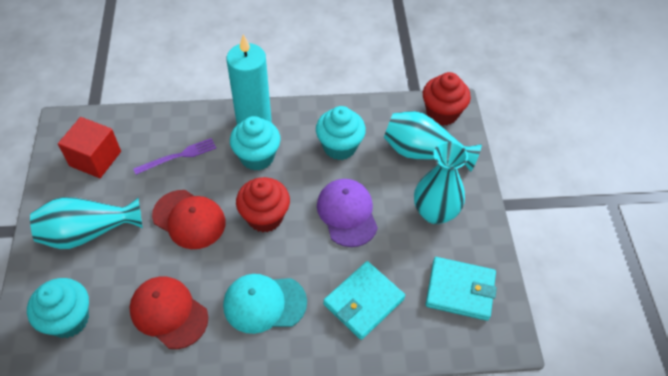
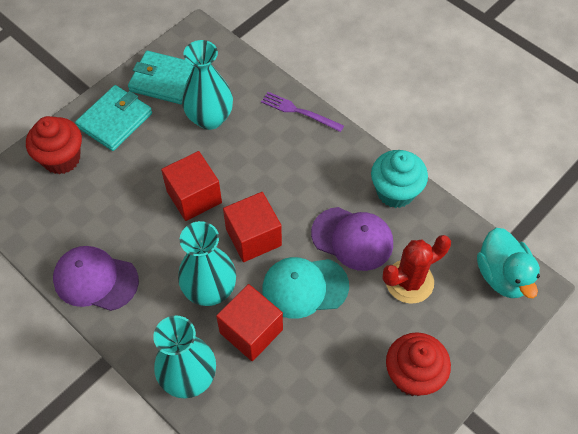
purple cap: [317,179,378,247] = 1 -> [53,246,139,311] [311,207,393,271] = 2
red cactus: none = 0 -> [383,235,451,304] = 1
red cap: [129,276,208,349] [152,190,226,249] = 2 -> none = 0
red cube: [58,117,121,178] = 1 -> [161,151,222,221] [216,284,283,361] [223,192,282,262] = 3
turquoise candle: [226,34,272,125] = 1 -> none = 0
turquoise cupcake: [27,278,89,338] [230,116,281,171] [316,106,366,160] = 3 -> [371,150,428,208] = 1
turquoise duck: none = 0 -> [477,228,540,298] = 1

